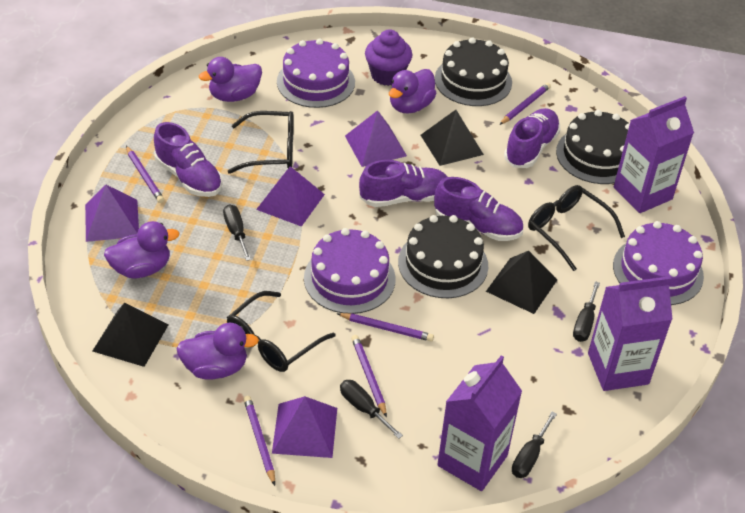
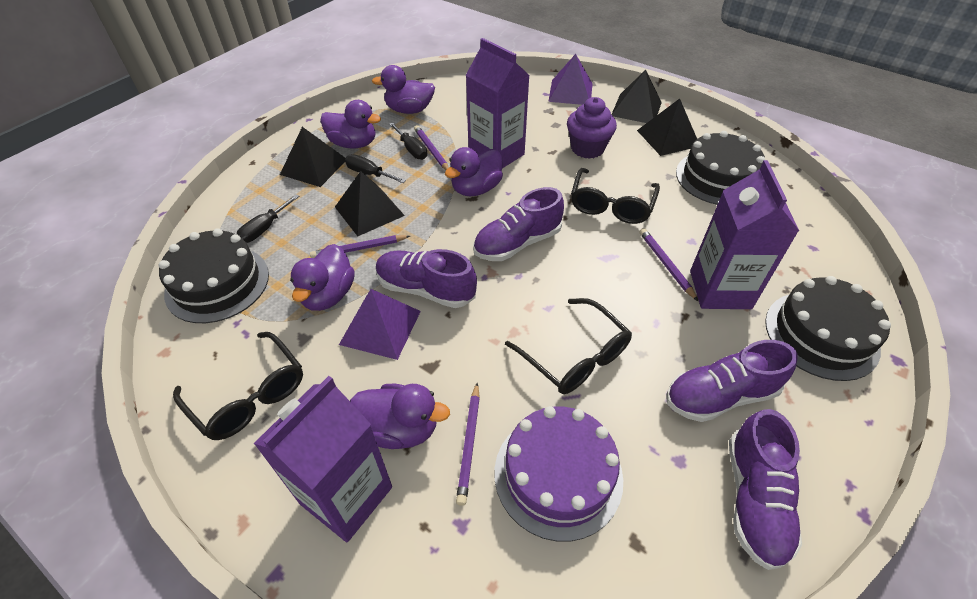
black pyramid: [93,303,168,367] [421,110,484,166] [486,251,557,314] = 3 -> [280,127,346,187] [335,171,405,236] [611,70,662,123] [637,99,697,156] = 4
black screwdriver: [223,205,251,261] [340,380,403,439] [512,411,557,478] [573,281,600,342] = 4 -> [237,194,299,243] [345,154,406,183] [389,122,427,160] = 3
purple cake: [277,38,355,108] [304,228,396,314] [613,221,704,305] = 3 -> [495,406,623,542] = 1
purple duck: [104,221,179,279] [176,323,259,380] [199,57,262,102] [389,69,437,114] = 4 -> [290,244,355,311] [320,100,381,149] [350,384,450,449] [372,65,435,114] [445,147,503,196] = 5
purple pencil: [126,146,164,203] [243,396,275,486] [337,313,434,342] [351,335,387,418] [499,83,551,125] = 5 -> [310,235,410,258] [414,125,449,170] [456,382,480,506] [639,228,698,301] = 4
purple pyramid: [85,185,139,242] [256,166,325,227] [272,396,337,458] [345,110,407,167] = 4 -> [339,289,421,360] [548,54,593,105] = 2

